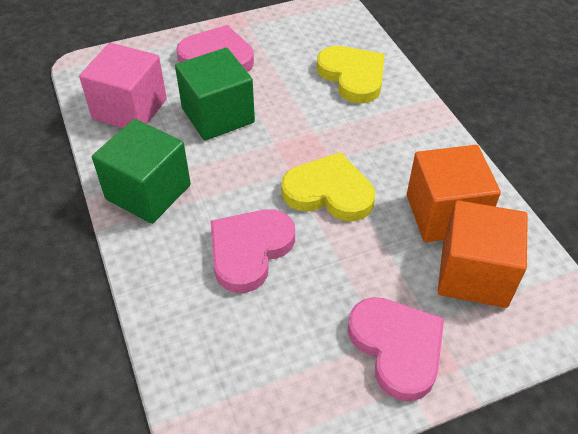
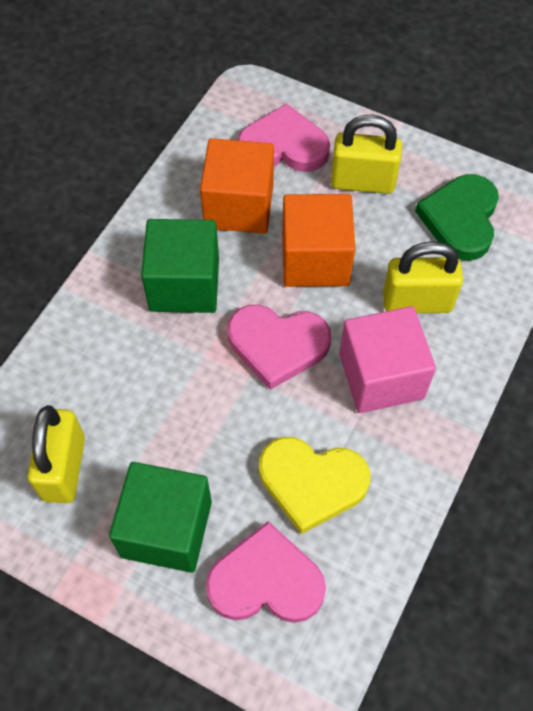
green heart: none = 0 -> [415,174,499,260] = 1
yellow heart: [281,152,375,221] [317,46,385,103] = 2 -> [259,437,370,534] = 1
yellow padlock: none = 0 -> [27,405,85,503] [331,115,402,194] [383,241,463,313] = 3

